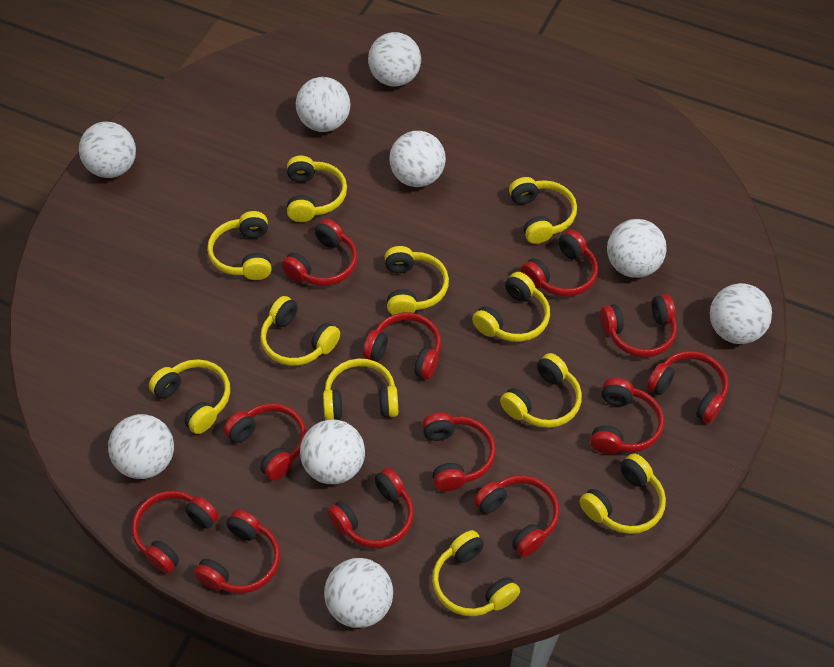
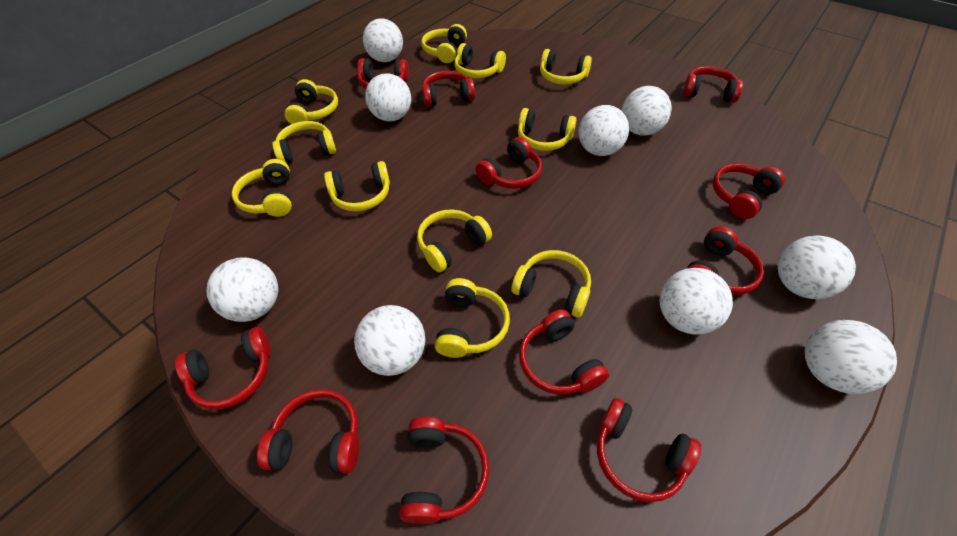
red headphones: [132,491,219,574] [194,509,280,594] [223,403,306,481] [281,219,357,286] [327,468,414,548] [363,313,441,379] [422,413,496,491] [474,475,559,557] [521,230,598,297] [590,378,664,454] [600,294,677,357] [647,351,729,423] = 12 -> [175,327,271,410] [257,389,359,473] [357,58,409,89] [399,417,489,524] [422,71,475,107] [476,137,542,189] [519,309,609,395] [597,398,701,502] [683,66,743,103] [687,226,764,295] [712,163,785,219] = 11

